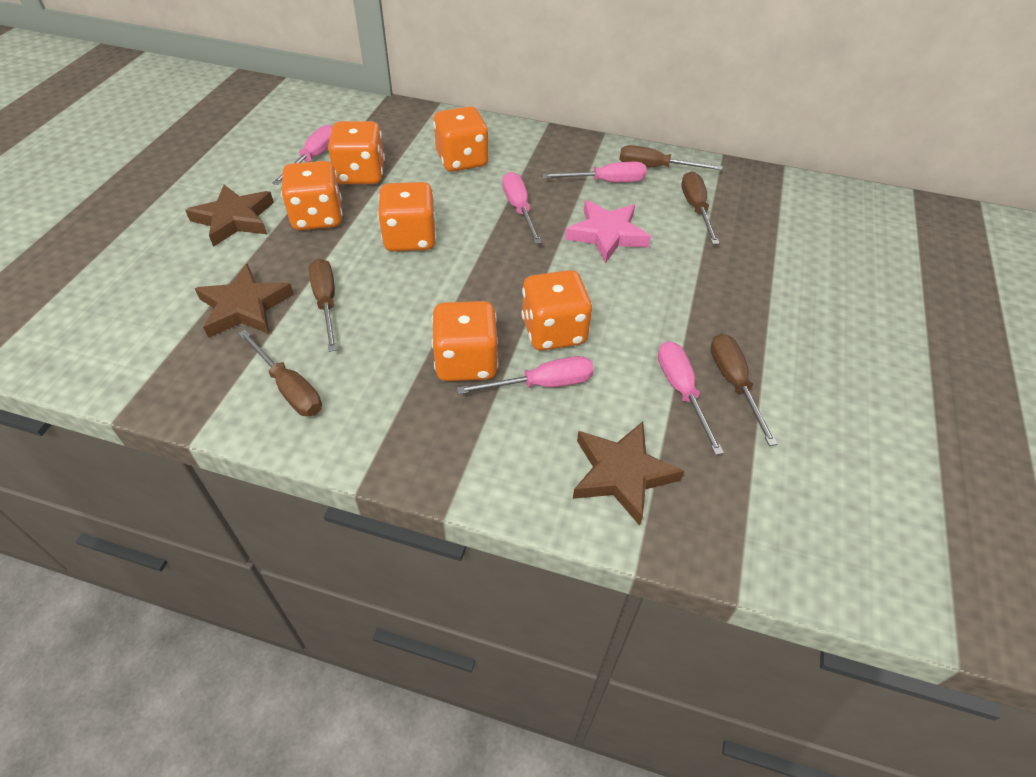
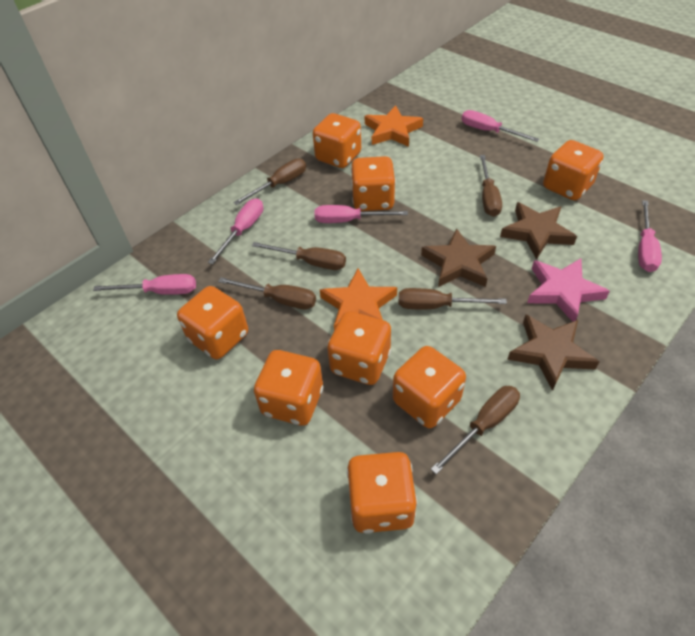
brown screwdriver: [238,330,322,416] [309,259,337,352] [619,145,723,170] [681,171,719,244] [710,333,777,446] = 5 -> [218,277,316,309] [233,159,306,205] [252,242,346,270] [399,288,507,309] [431,386,520,474] [480,155,502,217] = 6
orange dice: [281,161,343,230] [328,121,385,184] [378,182,437,251] [432,301,499,381] [433,106,489,172] [521,270,593,351] = 6 -> [177,286,248,359] [254,350,323,426] [313,113,361,168] [327,311,391,385] [347,452,417,534] [351,156,396,211] [393,346,466,428] [543,140,603,200] = 8
orange star: none = 0 -> [320,269,397,331] [365,105,423,147] = 2

